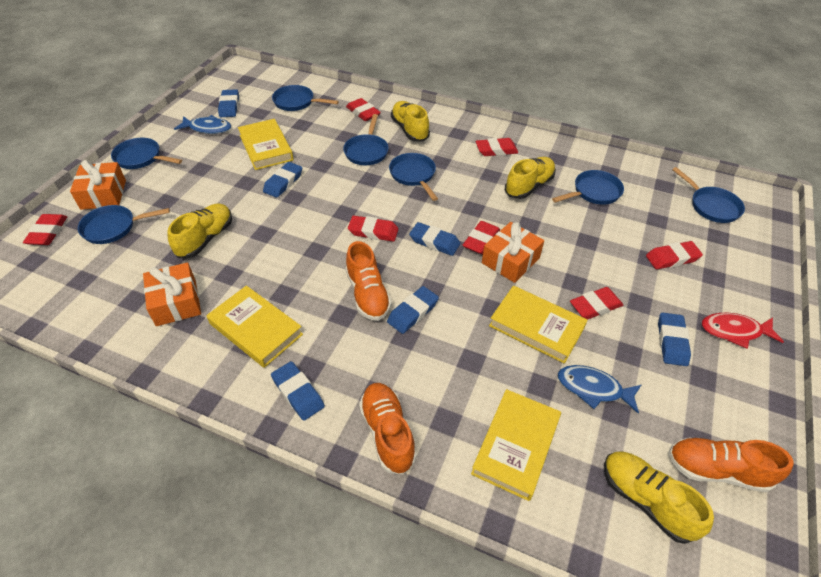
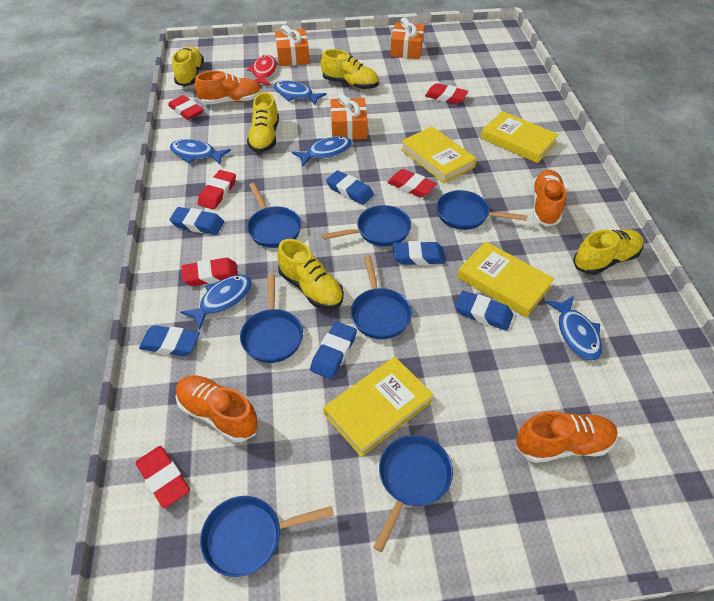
blue fish: [174,115,231,134] [558,365,641,413] = 2 -> [170,139,231,165] [180,275,252,330] [274,80,327,105] [292,136,352,166] [545,296,602,360] = 5
orange shoe: [346,241,392,321] [359,383,417,475] [668,437,793,492] = 3 -> [176,376,259,442] [195,71,262,105] [516,411,618,463] [532,170,566,226] = 4
red eraser: [23,214,67,245] [346,98,381,121] [348,216,398,242] [463,221,500,254] [476,138,518,156] [570,287,623,320] [646,241,703,269] = 7 -> [136,446,190,508] [168,95,203,120] [181,258,238,286] [197,170,236,210] [387,169,437,197] [425,83,468,104] = 6
yellow shoe: [168,204,232,258] [391,101,430,141] [505,157,556,199] [604,451,714,544] = 4 -> [172,47,204,86] [247,92,279,153] [277,239,344,309] [321,49,379,89] [573,229,644,275] = 5

